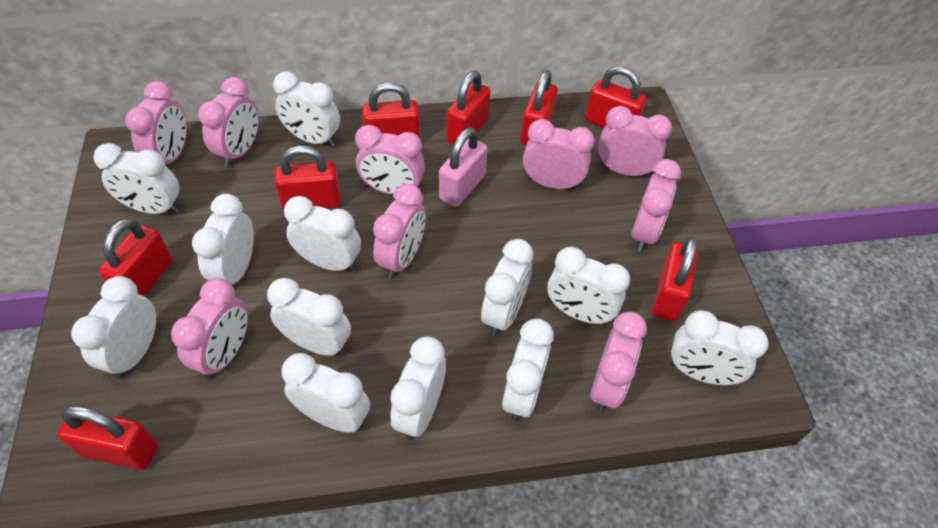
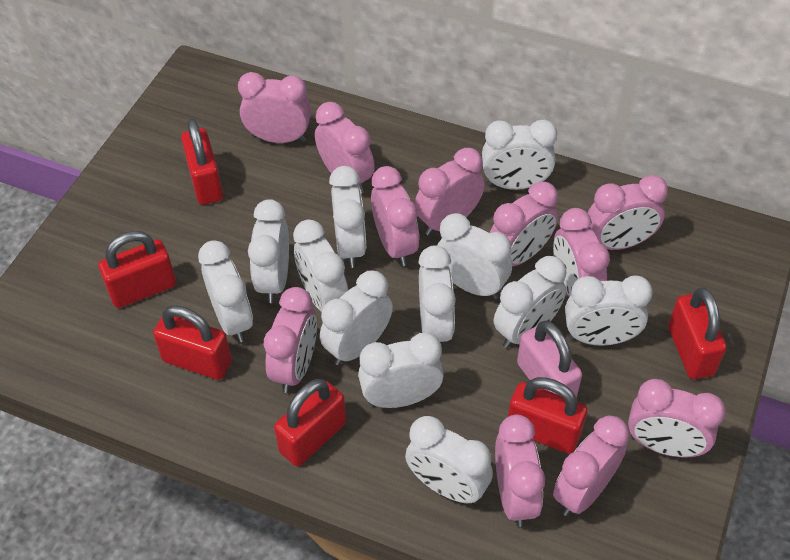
pink clock: [125,81,187,165] [171,278,248,379] [198,77,259,167] [355,125,425,195] [373,183,426,279] [523,119,595,190] [590,312,647,413] [598,106,672,177] [631,159,681,252] = 9 -> [238,72,311,143] [264,287,317,393] [315,102,375,194] [371,166,419,266] [415,148,485,236] [490,182,558,266] [495,415,545,527] [553,208,610,297] [553,416,629,516] [588,175,668,250] [628,379,725,458] = 11
red padlock: [57,406,158,470] [99,218,173,296] [275,146,341,210] [362,83,420,138] [447,71,491,144] [520,70,558,145] [585,66,646,127] [652,237,698,321] = 8 -> [98,231,176,308] [153,305,232,380] [181,118,223,205] [274,379,346,467] [508,377,587,454] [668,287,727,379] = 6

